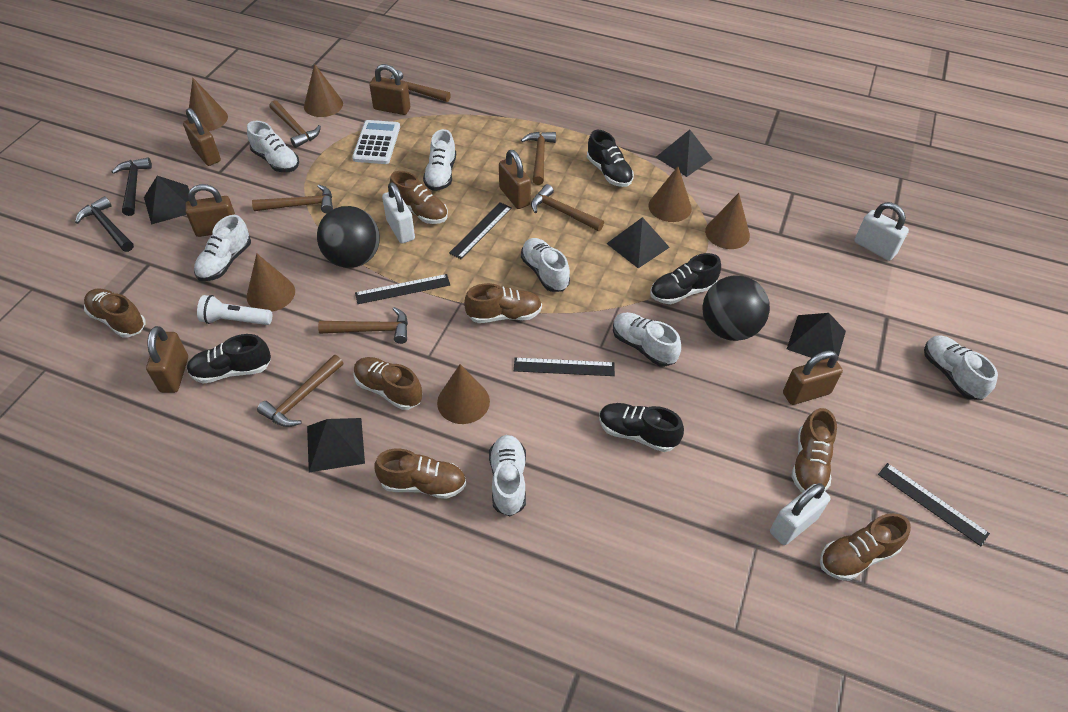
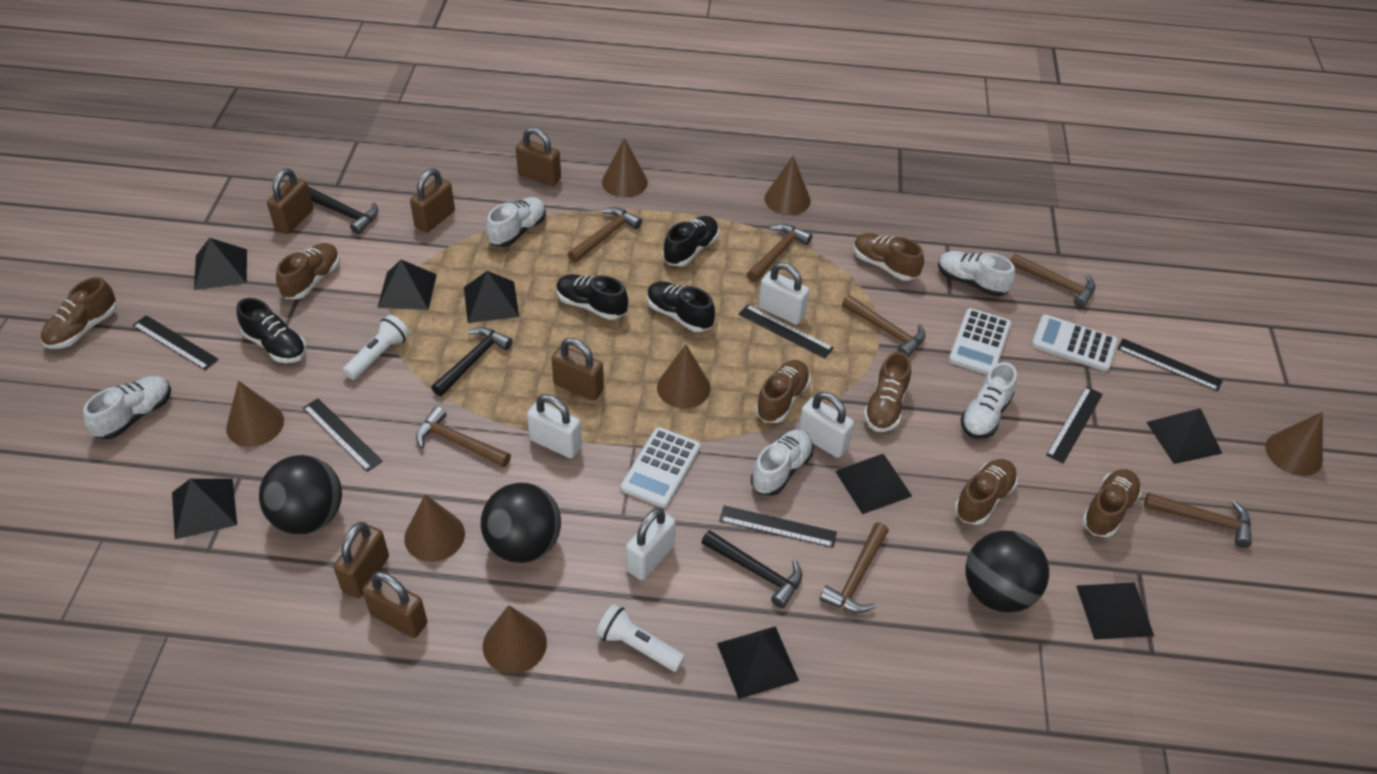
black ball: [317,206,380,268] [702,276,770,341] = 2 -> [259,455,342,534] [481,483,561,563] [965,530,1049,613] = 3
black hammer: [75,196,134,252] [111,158,152,216] = 2 -> [308,187,378,234] [431,327,513,396] [701,530,802,608] = 3
black pyramid: [144,176,189,225] [307,418,365,472] [606,217,670,268] [656,130,713,177] [787,313,846,360] = 5 -> [172,479,237,539] [194,238,247,290] [377,260,437,310] [464,271,519,323] [717,626,799,699] [835,454,912,514] [1076,582,1154,640] [1146,408,1222,464] = 8
black ruler: [355,274,450,304] [449,202,512,259] [514,358,615,376] [878,463,990,546] = 4 -> [132,315,219,370] [303,398,383,472] [719,506,837,548] [739,304,834,358] [1046,386,1103,463] [1117,338,1223,392] = 6
brown cone: [187,78,228,131] [247,254,295,311] [304,64,343,117] [437,364,490,424] [649,167,692,222] [705,193,750,249] = 6 -> [226,381,284,447] [404,494,465,562] [483,605,547,674] [602,138,648,197] [657,344,711,409] [765,156,811,215] [1265,412,1323,476] = 7
white calculator: [352,120,400,164] = 1 -> [621,427,701,508] [949,308,1011,375] [1032,314,1118,371] = 3
white flashlight: [197,295,272,325] = 1 -> [343,315,410,380] [596,604,685,672] = 2
white padlock: [382,182,415,243] [770,483,830,545] [854,202,909,261] = 3 -> [527,394,582,458] [626,507,676,580] [758,262,809,325] [798,392,854,458] = 4
white shoe: [194,215,251,281] [247,121,299,172] [423,129,456,191] [489,435,526,516] [521,238,570,292] [613,312,681,367] [924,336,998,400] = 7 -> [83,376,171,439] [486,197,546,247] [751,429,814,496] [938,251,1015,296] [961,362,1017,439] = 5

